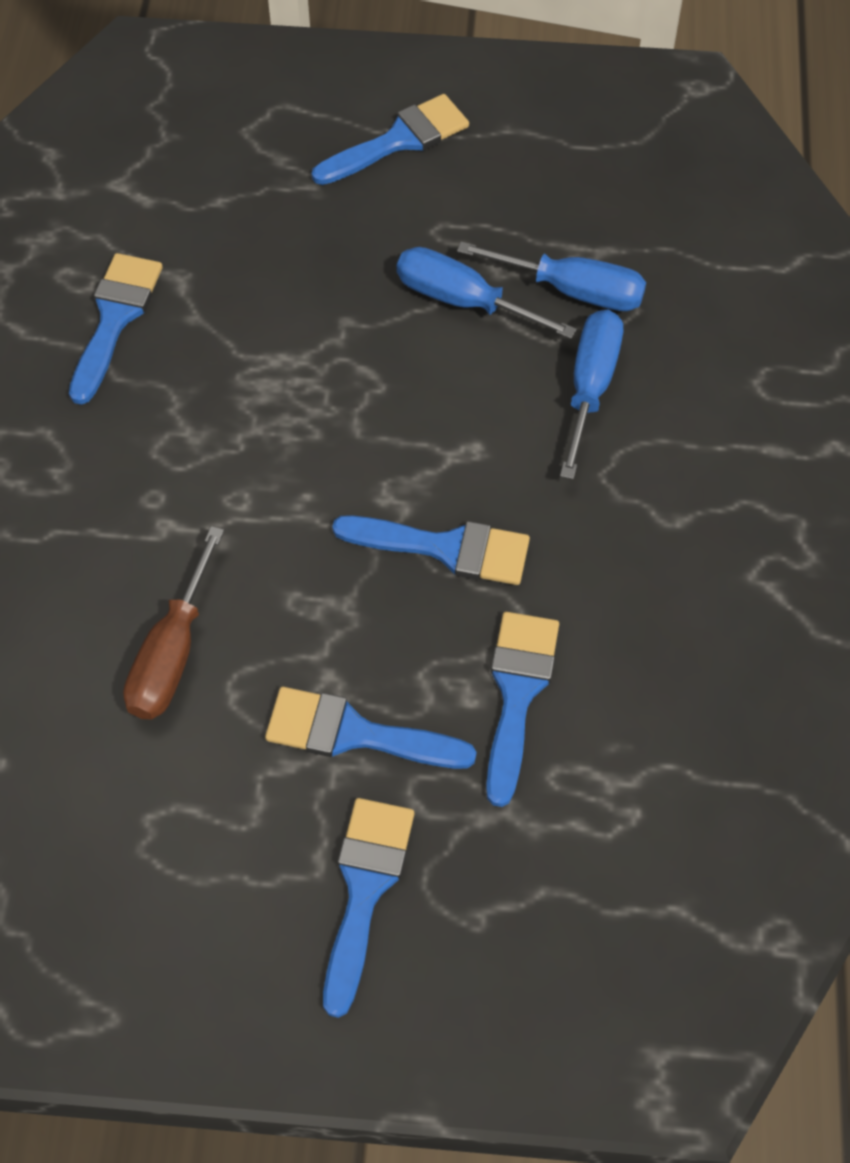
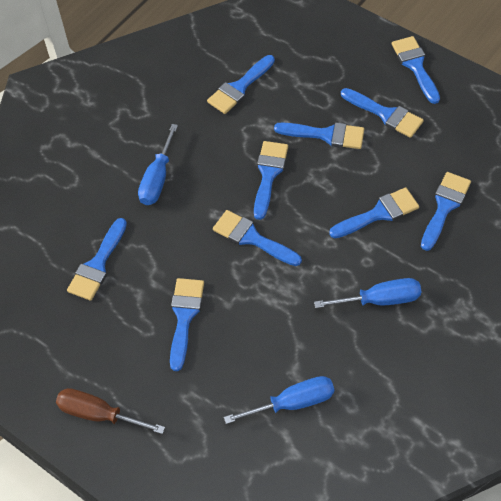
blue brush: [69,253,163,405] [265,687,476,769] [312,94,469,185] [323,798,414,1018] [332,515,530,585] [486,612,559,807] = 6 -> [67,218,127,301] [170,278,204,371] [207,55,275,114] [213,210,302,266] [254,141,288,220] [274,122,364,149] [329,187,419,238] [341,88,424,138] [392,36,440,104] [421,172,471,251] = 10

